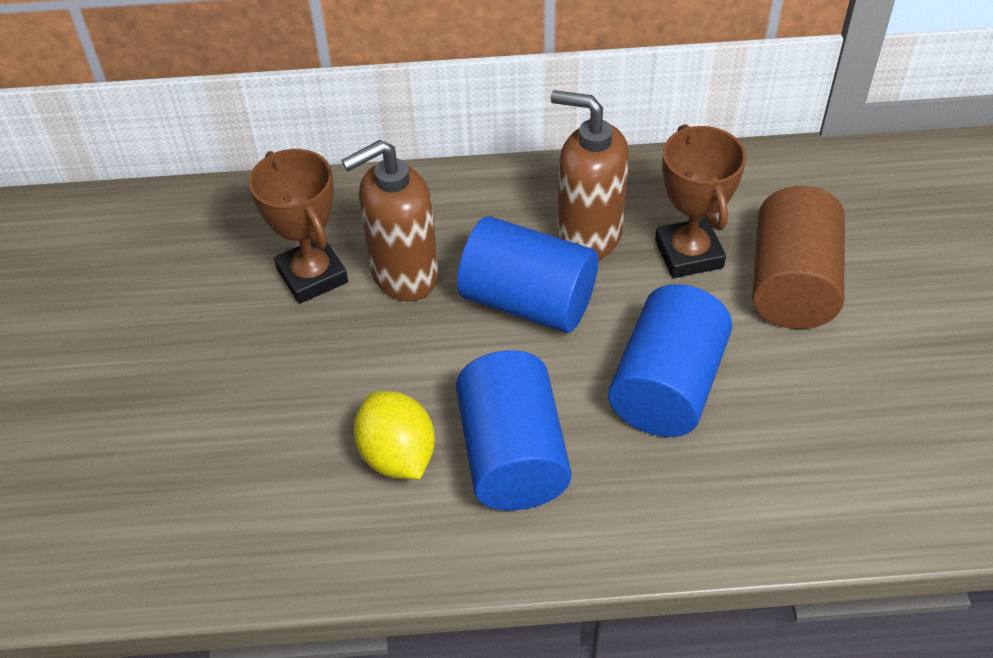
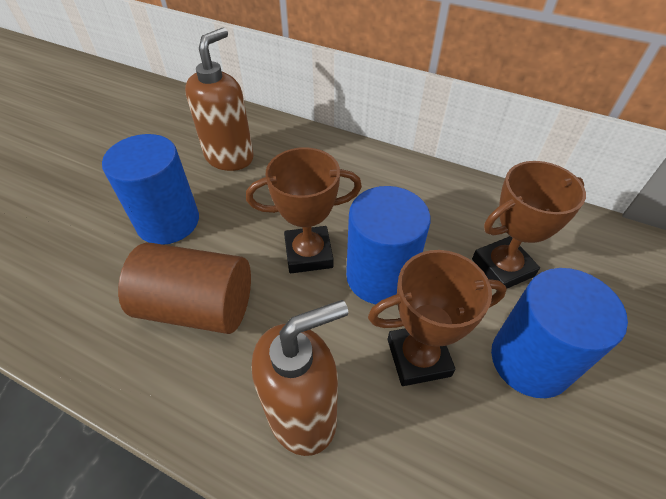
brown trophy: [249,149,348,304] [655,124,746,278] = 2 -> [246,147,362,273] [368,250,507,386] [472,161,586,288] = 3
yellow lemon: [354,391,435,479] = 1 -> none = 0

